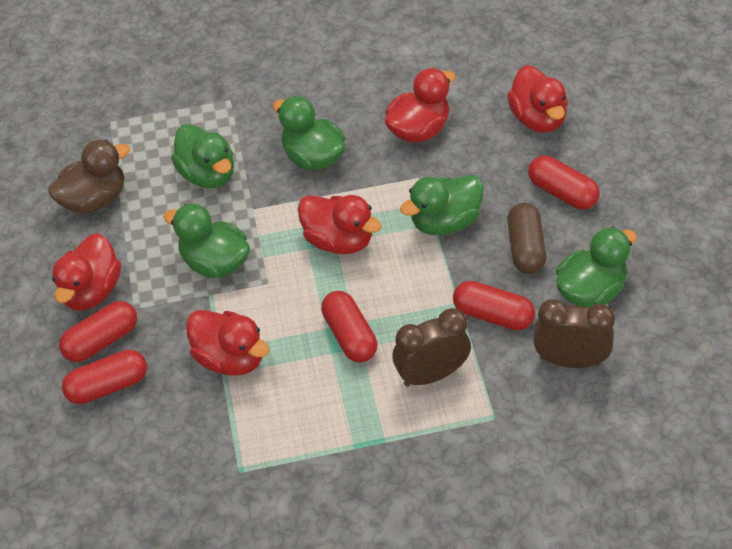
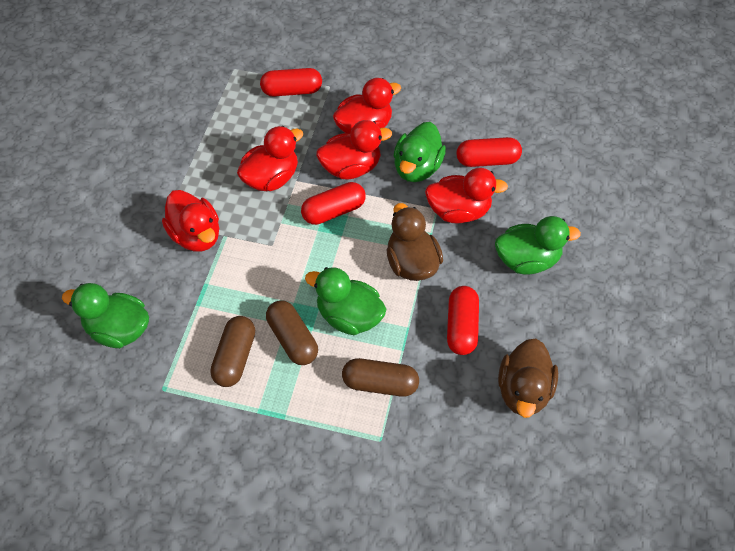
brown capsule: [507,203,546,274] = 1 -> [210,316,255,387] [266,300,318,365] [342,358,419,397] = 3
brown clock: [392,308,471,386] [534,299,615,368] = 2 -> none = 0
brown duck: [48,140,130,214] = 1 -> [387,203,443,281] [498,338,558,418] = 2
green duck: [164,204,250,278] [171,124,234,188] [273,96,345,171] [400,175,484,235] [556,227,637,308] = 5 -> [62,283,149,348] [305,267,386,335] [393,122,446,182] [495,216,581,275] = 4
red capsule: [59,301,137,362] [62,350,147,404] [321,291,377,362] [453,281,535,330] [528,156,600,209] = 5 -> [260,68,322,96] [301,182,366,225] [447,286,479,355] [457,137,522,167] = 4

